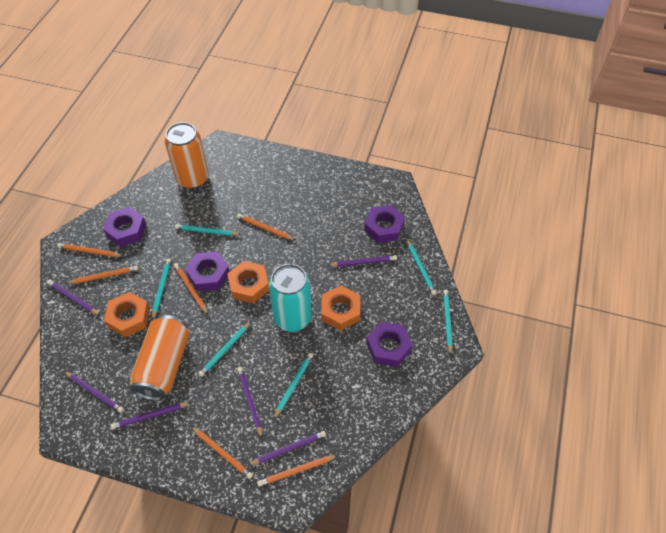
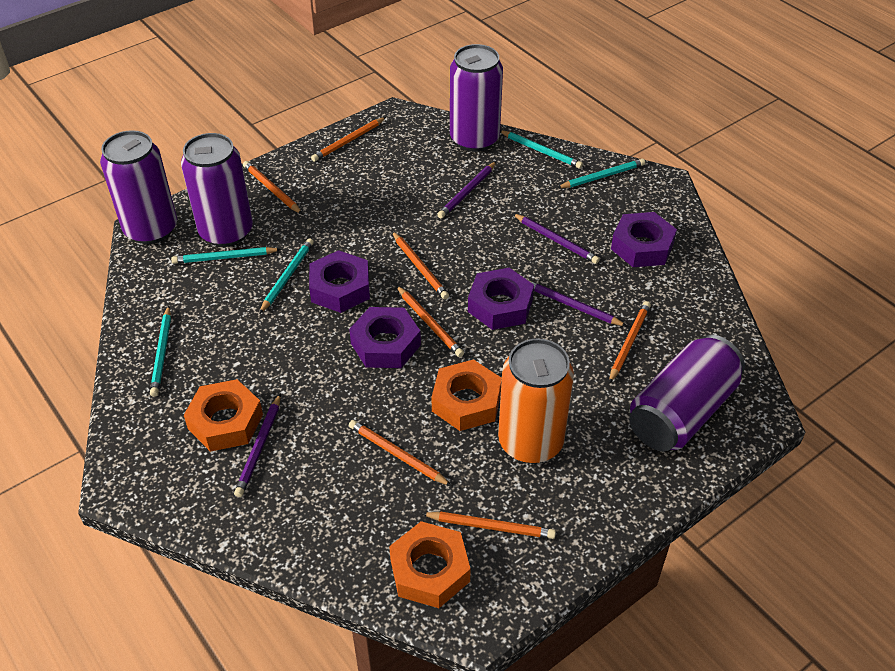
orange can: [130,315,189,401] [165,122,209,189] = 2 -> [498,338,574,464] = 1
orange pencil: [57,243,123,257] [66,266,138,284] [173,263,208,315] [191,426,253,479] [237,214,295,240] [257,455,338,487] = 6 -> [243,161,302,214] [311,117,386,162] [349,420,452,486] [392,231,449,299] [396,285,464,357] [421,511,556,539] [609,301,651,383] = 7
purple can: none = 0 -> [100,130,177,244] [181,133,253,247] [450,44,503,152] [629,335,745,451] = 4
purple pencil: [47,280,101,316] [64,371,124,413] [111,402,192,429] [237,367,262,438] [248,431,326,465] [328,255,397,267] = 6 -> [234,393,281,497] [437,162,496,219] [512,213,600,264] [528,280,627,326] = 4
turquoise can: [269,264,312,332] = 1 -> none = 0
turquoise pencil: [152,258,171,320] [175,224,241,236] [198,321,251,377] [273,353,313,420] [407,240,436,295] [443,290,453,356] = 6 -> [150,306,171,397] [171,247,281,264] [259,238,314,314] [500,130,583,169] [557,159,645,188] = 5

